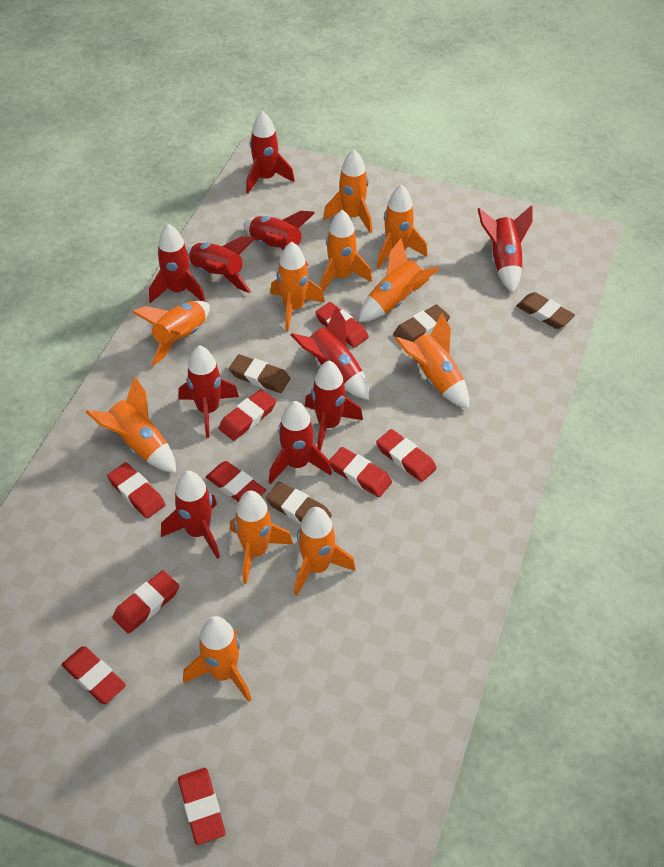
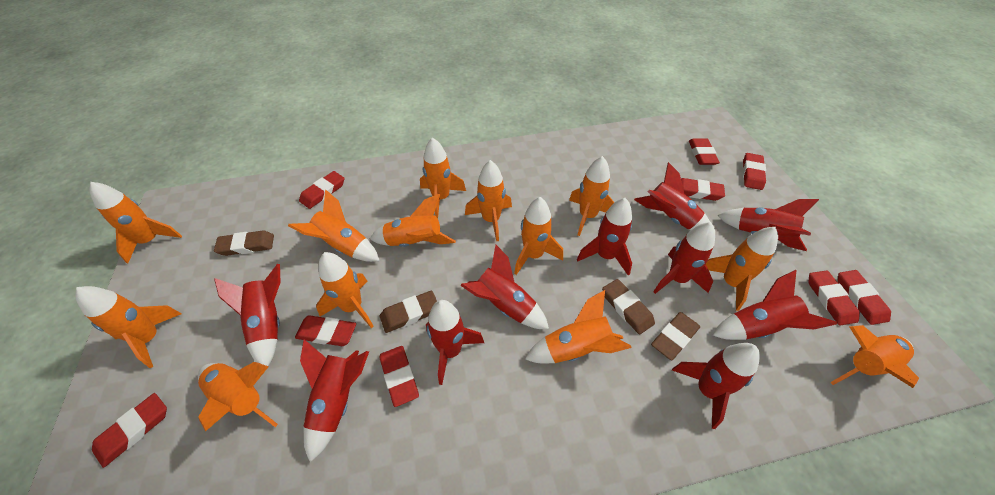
orange rocket: [86,376,176,473] [132,301,210,366] [183,616,252,702] [230,491,293,584] [270,242,325,331] [294,507,356,596] [320,210,372,292] [323,150,372,233] [358,239,440,322] [377,184,428,269] [394,313,469,409] = 11 -> [75,286,181,368] [90,182,182,263] [198,362,278,432] [288,190,380,262] [316,252,374,328] [370,194,456,247] [420,138,466,218] [465,160,512,242] [514,197,563,275] [525,290,632,364] [569,156,615,236] [706,227,778,311] [830,325,919,388] = 13

